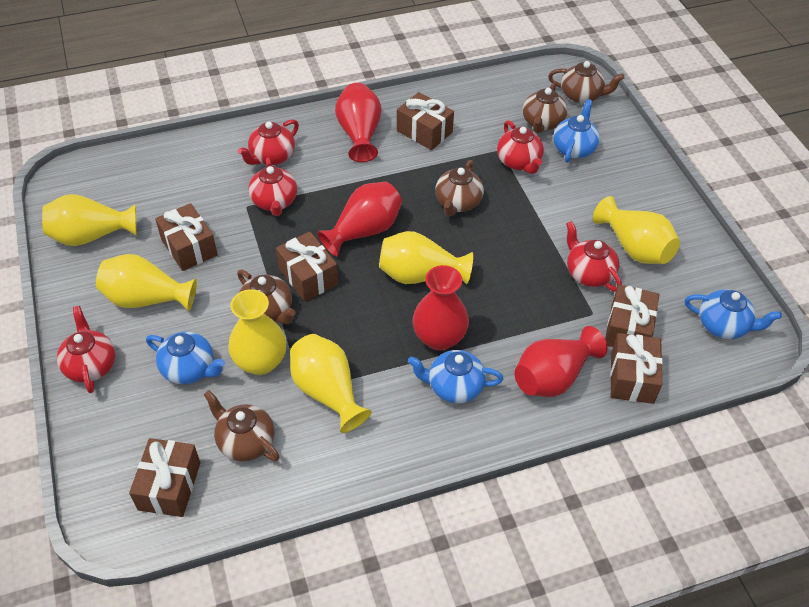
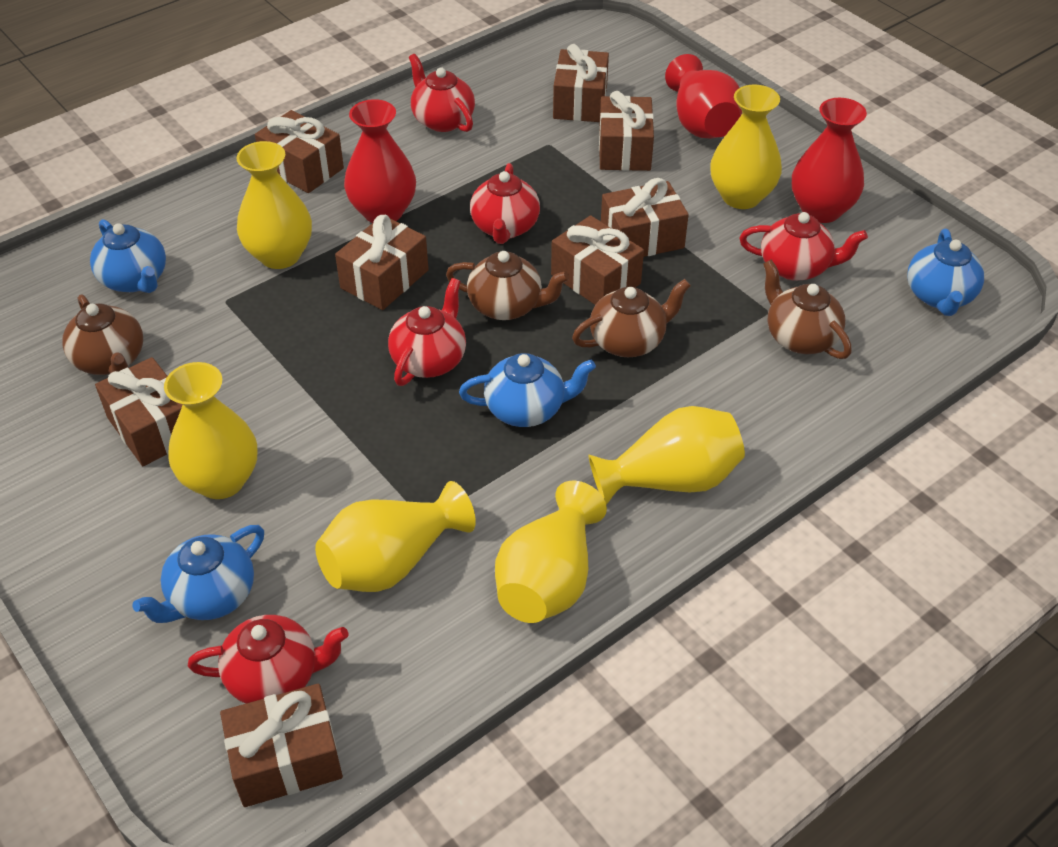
brown gift: [129,438,200,517] [155,203,218,271] [276,232,338,301] [397,92,454,150] [605,284,659,347] [610,333,663,404] = 6 -> [95,357,182,466] [220,684,343,807] [255,110,344,193] [335,215,429,310] [551,215,644,305] [553,44,609,122] [599,91,654,171] [601,178,689,257] = 8
brown teapot: [203,390,280,461] [237,269,296,324] [435,160,484,216] [523,83,568,133] [548,61,625,103] = 5 -> [62,294,143,375] [446,251,570,320] [572,279,691,357] [763,260,852,359] = 4
red vase: [317,182,402,257] [335,83,381,162] [413,265,469,351] [514,326,607,397] = 4 -> [344,99,416,223] [665,54,742,139] [792,98,867,223] = 3

